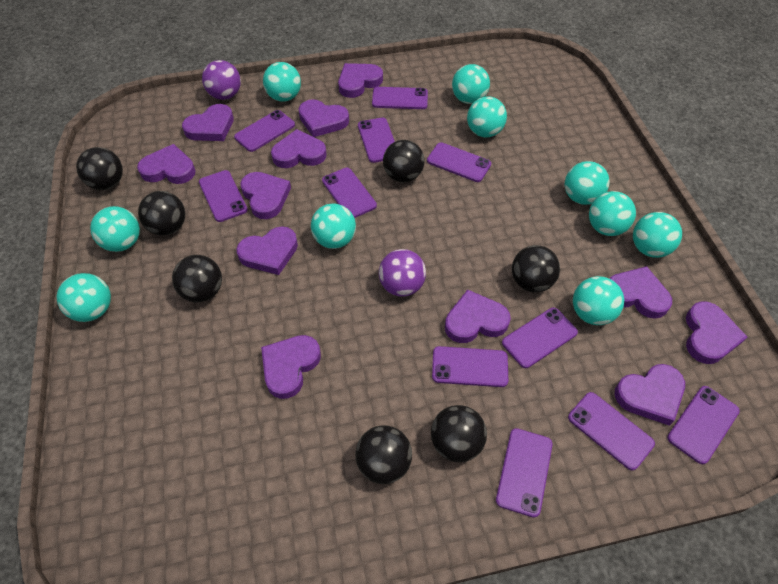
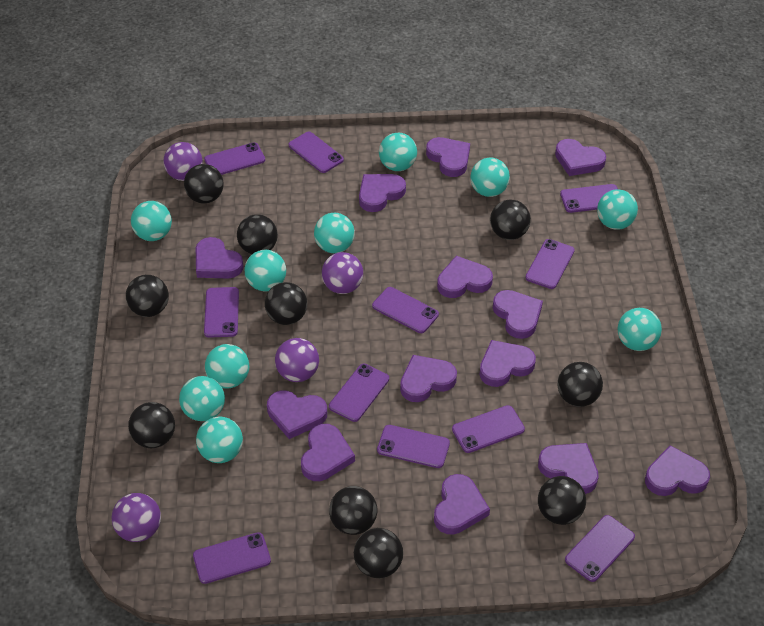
black ball: [76,147,123,190] [138,191,185,236] [172,255,222,302] [355,425,412,484] [383,140,425,182] [431,405,487,462] [512,245,560,292] = 7 -> [126,275,169,317] [128,402,175,448] [184,164,224,204] [237,214,278,254] [265,282,307,325] [329,486,377,535] [354,528,403,578] [490,199,531,240] [538,476,586,525] [558,362,603,407] = 10
purple ball: [202,60,241,100] [379,249,426,297] = 2 -> [111,493,161,542] [163,142,203,181] [275,338,319,382] [322,252,363,294] = 4
purple heart: [137,144,195,184] [182,104,234,141] [236,227,298,275] [240,172,291,219] [261,335,321,399] [271,129,327,168] [298,99,349,137] [338,63,383,98] [445,290,511,343] [609,266,672,319] [615,364,685,426] [686,301,747,364] = 12 -> [196,237,244,278] [267,390,327,439] [301,424,355,481] [359,174,406,212] [400,355,457,402] [426,137,470,177] [434,474,490,535] [437,256,493,298] [480,340,536,387] [493,290,543,339] [538,443,599,494] [555,139,606,176] [645,445,710,496] = 13

